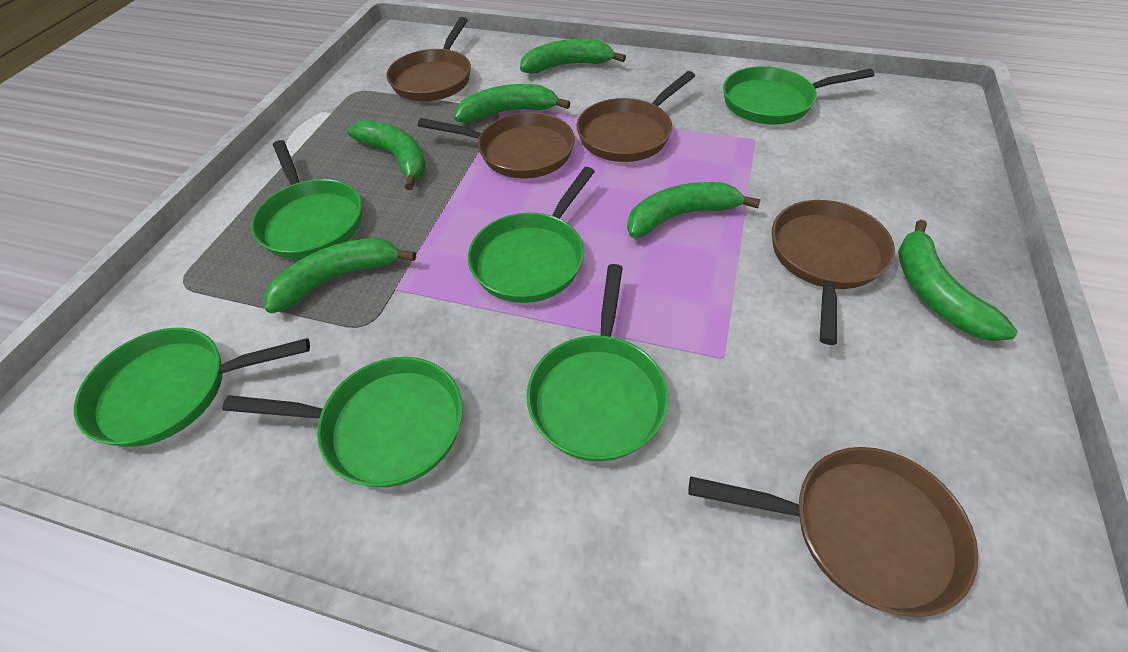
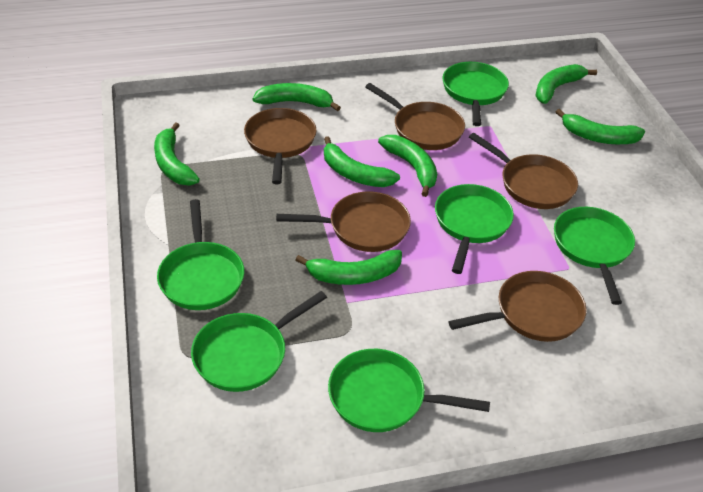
green banana: [264,238,416,313] [347,120,426,190] [454,84,571,123] [520,39,626,73] [627,182,761,238] [898,220,1017,341] = 6 -> [154,122,200,185] [253,83,341,111] [296,250,402,285] [324,136,400,187] [378,135,437,197] [535,64,597,104] [556,109,645,144] = 7

